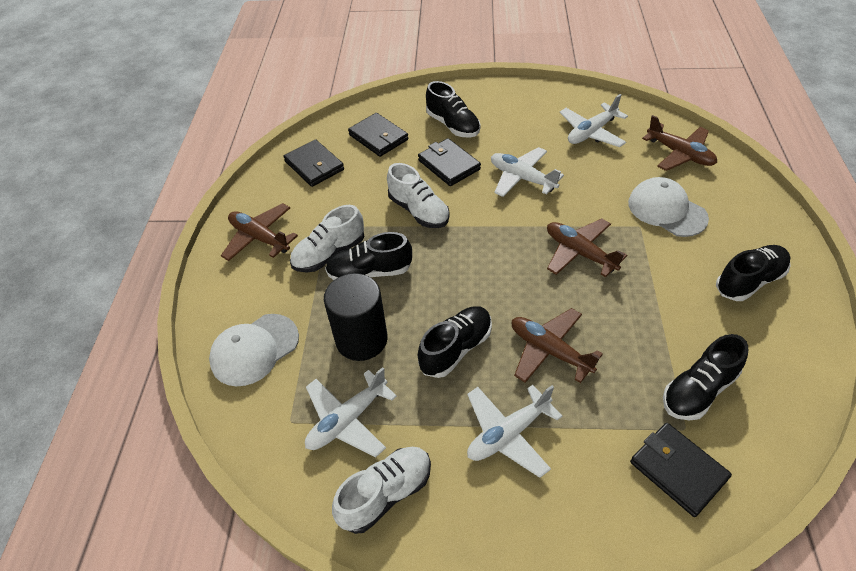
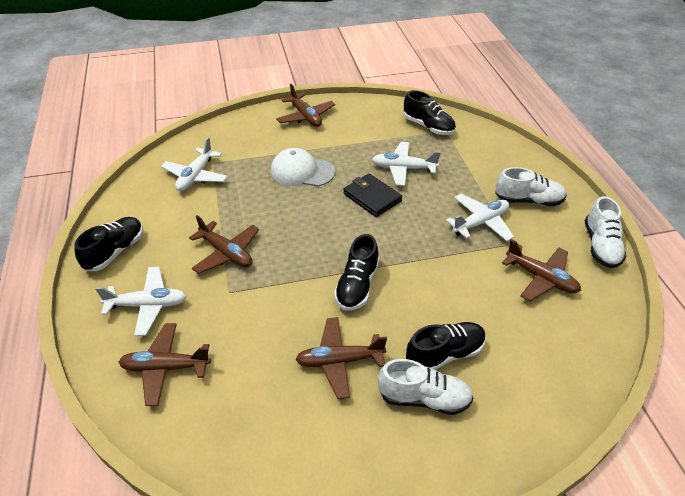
black cylinder: [324,273,387,361] = 1 -> none = 0
black shoe: [325,232,412,280] [418,306,492,378] [426,81,481,138] [663,334,748,421] [716,245,791,301] = 5 -> [74,217,143,271] [334,234,379,311] [404,90,456,135] [406,322,486,370] = 4
black wallet: [284,139,344,187] [348,113,408,157] [418,138,481,186] [630,423,732,517] = 4 -> [343,173,402,217] = 1
brown plane: [221,203,298,261] [512,308,603,383] [547,219,627,277] [642,115,717,171] = 4 -> [119,323,211,406] [189,215,259,274] [276,84,335,127] [295,317,387,399] [502,239,581,301] = 5
white cap: [209,314,299,386] [628,177,709,237] = 2 -> [271,148,335,186] = 1

